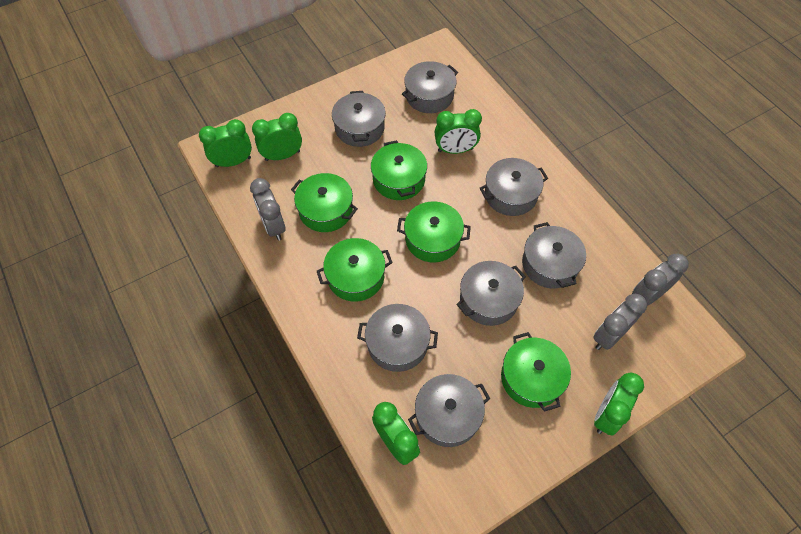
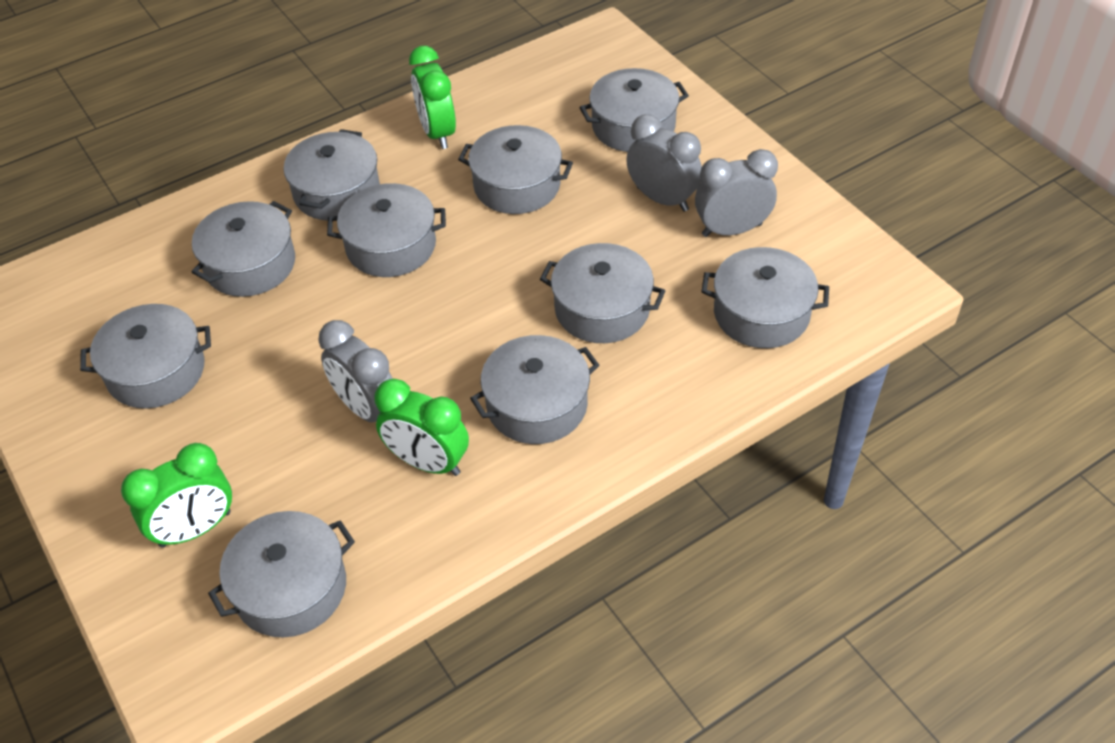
green clock: [199,119,252,167] [252,113,302,161] [372,402,420,465] [435,109,482,154] [594,372,644,436] = 5 -> [121,443,232,548] [375,379,469,476] [409,46,456,149] = 3
green pot: [291,173,358,232] [317,238,393,302] [371,140,427,200] [397,201,471,263] [501,332,571,412] = 5 -> none = 0
grey pot: [332,91,386,147] [357,304,438,372] [402,61,458,113] [408,374,490,447] [456,261,526,326] [479,158,548,216] [522,222,586,288] = 7 -> [80,304,211,409] [192,201,295,297] [208,511,355,637] [284,129,380,221] [327,183,446,277] [458,125,573,214] [470,335,600,444] [540,243,665,343] [579,68,689,152] [701,247,829,348] = 10

